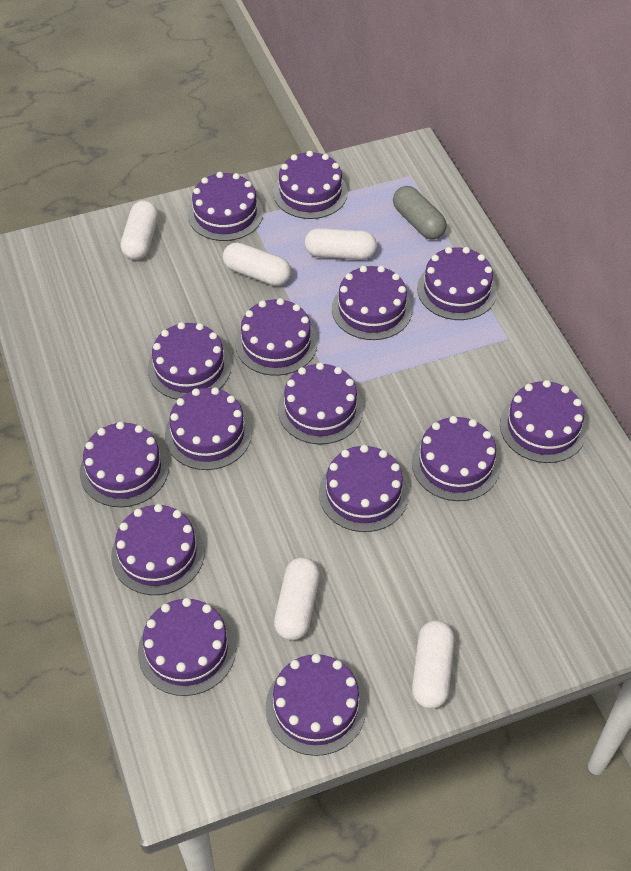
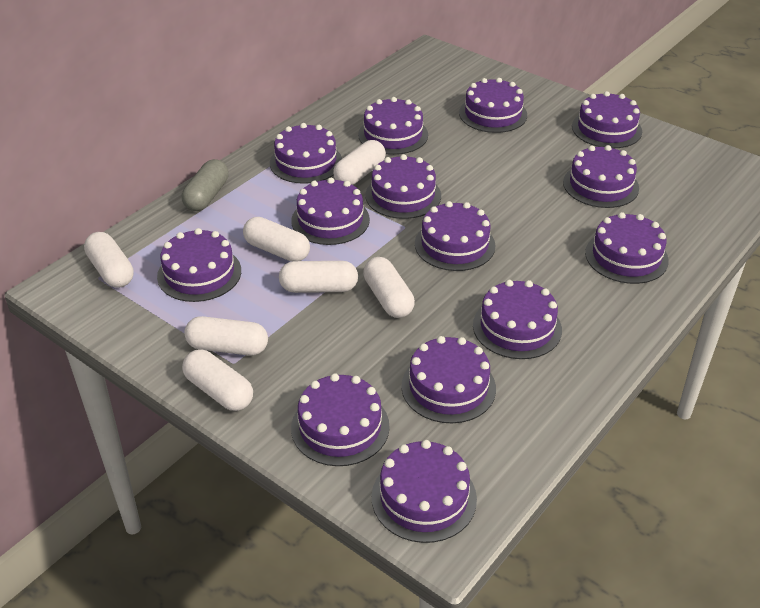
purple cake: [80,422,169,507] [111,504,205,595] [138,598,236,696] [148,322,231,400] [165,387,252,470] [188,172,263,241] [235,298,318,376] [266,654,367,756] [273,151,348,219] [278,363,363,444] [319,445,409,532] [332,266,412,340] [412,416,500,501] [417,247,497,320] [500,380,587,463] = 15 -> [157,228,241,302] [270,123,342,184] [291,178,370,245] [291,373,390,466] [358,97,428,155] [365,154,441,219] [372,440,477,543] [401,336,496,423] [415,201,496,271] [459,78,527,133] [473,280,562,359] [563,145,639,208] [572,91,642,148] [585,212,669,284] = 14
white capsule: [121,200,158,260] [223,242,291,286] [274,557,320,640] [304,228,377,260] [412,620,454,709] = 5 -> [84,232,134,288] [182,349,253,411] [184,316,268,355] [243,217,310,261] [279,261,358,293] [333,140,386,185] [363,257,415,318] = 7

